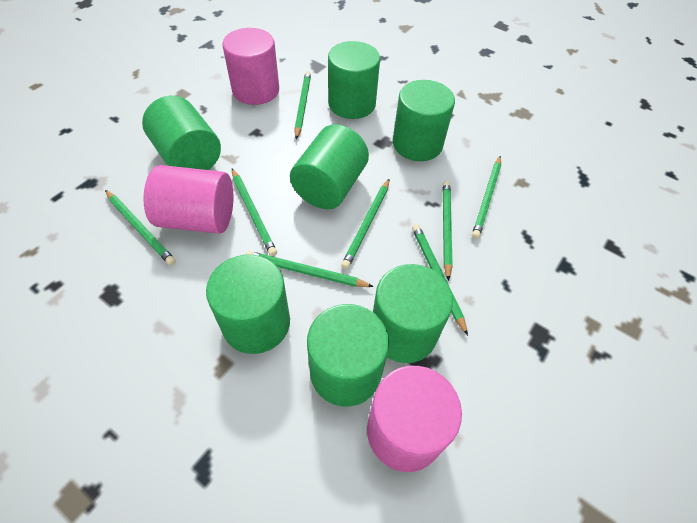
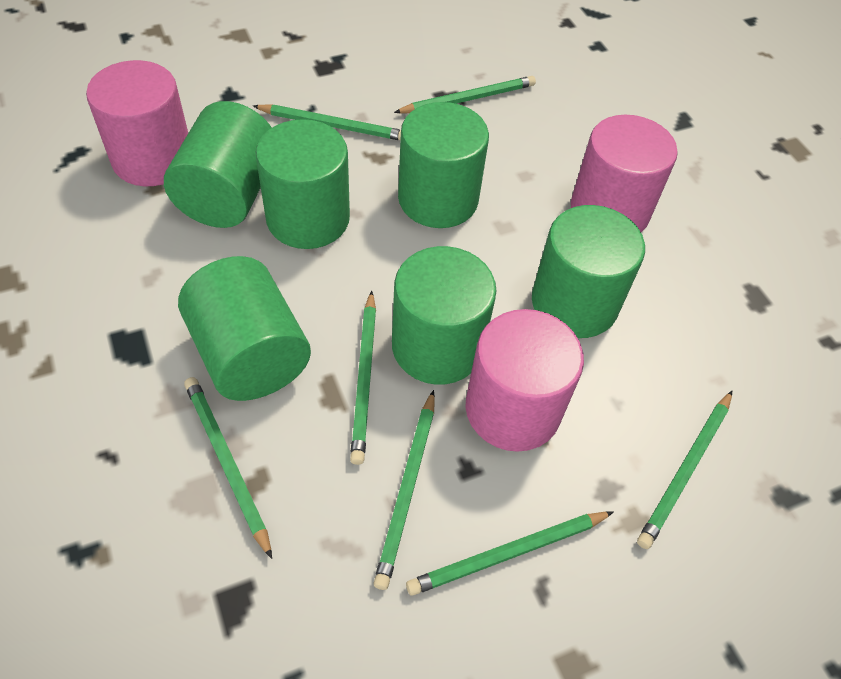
green cylinder: [142,96,221,170] [206,255,290,354] [290,124,369,209] [307,304,389,406] [328,41,380,119] [373,264,453,363] [393,80,455,161] = 7 -> [164,101,272,228] [178,256,311,401] [256,119,350,249] [392,246,496,385] [398,102,489,228] [532,205,645,338] = 6
green pencil: [105,190,176,266] [232,169,277,256] [246,251,374,287] [294,71,311,139] [341,179,389,269] [412,224,468,336] [443,181,453,281] [472,156,501,239] = 8 -> [184,377,272,559] [253,104,401,140] [350,291,376,465] [374,390,435,590] [394,76,536,113] [406,511,614,596] [637,391,732,549] = 7

